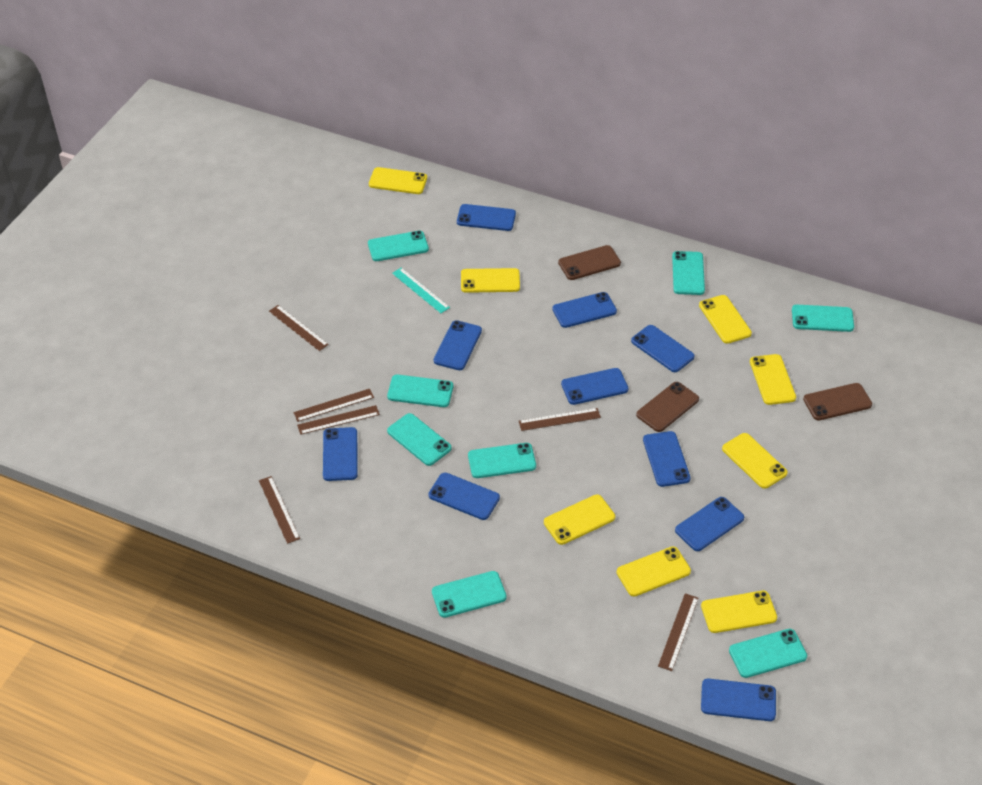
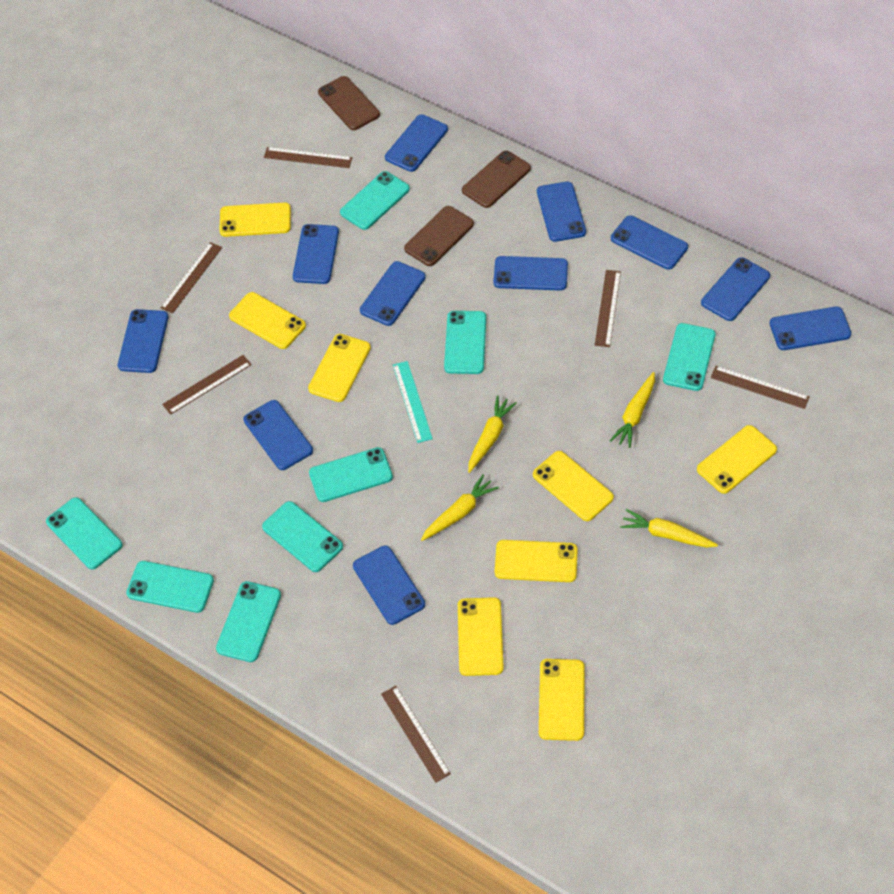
blue phone: [323,427,358,481] [428,473,500,520] [434,320,482,370] [457,204,516,231] [552,292,617,328] [561,368,629,405] [631,325,695,372] [643,431,691,487] [675,497,744,551] [701,679,776,721] = 10 -> [118,309,169,373] [243,400,313,470] [293,224,339,284] [353,545,425,625] [360,261,426,326] [385,114,448,172] [494,256,568,291] [537,182,586,242] [611,215,688,270] [701,257,770,321] [770,307,851,350] = 11
yellow carrot: none = 0 -> [421,474,499,541] [468,395,517,473] [610,372,655,448] [620,509,718,548] = 4

